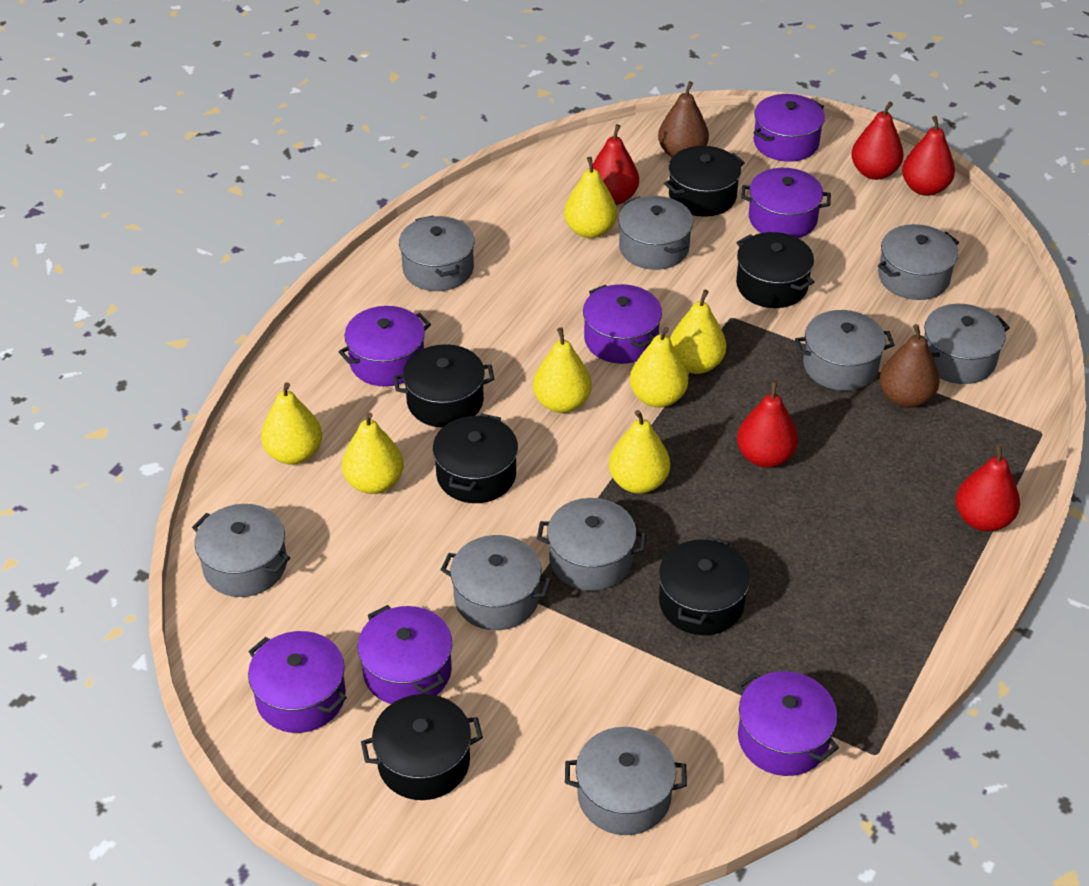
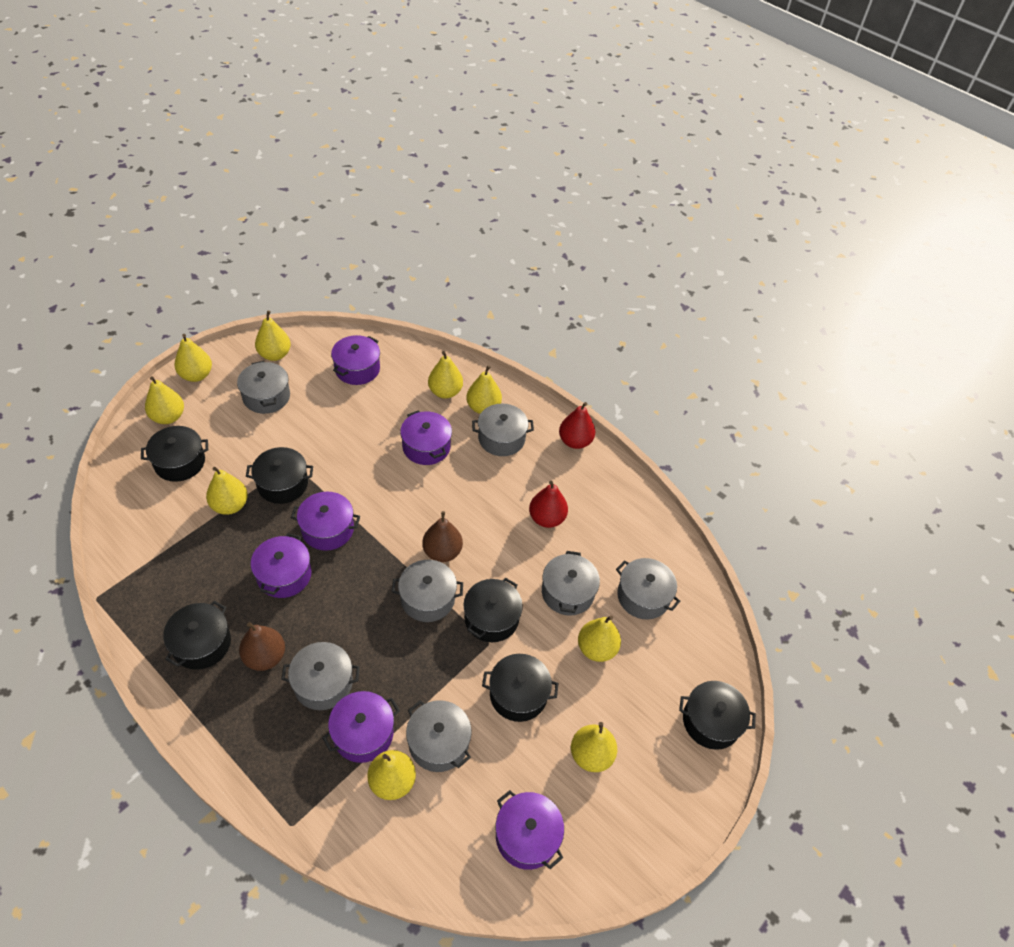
grey pot: [192,504,290,597] [399,215,475,291] [441,535,552,630] [537,498,647,591] [565,727,687,835] [618,196,693,270] [795,310,894,391] [878,224,959,300] [924,304,1010,384] = 9 -> [237,361,290,414] [281,642,360,710] [392,560,463,622] [406,700,472,772] [472,404,534,456] [542,551,600,616] [616,558,680,619] = 7
purple pot: [248,631,347,733] [339,306,431,386] [358,605,452,704] [583,284,662,364] [737,671,839,776] [741,168,831,238] [754,94,825,162] = 7 -> [250,533,312,598] [291,492,360,551] [322,691,400,763] [331,335,380,385] [400,410,452,465] [496,790,564,870] = 6
red pear: [593,124,639,205] [737,381,798,468] [851,102,904,180] [902,116,955,196] [956,444,1020,532] = 5 -> [529,481,568,528] [559,402,595,449] = 2
yellow pear: [261,382,322,465] [342,412,404,494] [533,328,592,413] [564,157,617,238] [609,410,670,494] [630,327,688,408] [670,290,726,374] = 7 -> [145,376,184,424] [174,334,212,382] [206,467,248,515] [255,311,291,361] [367,750,416,800] [428,351,463,399] [466,365,502,414] [571,722,617,772] [578,615,621,662] = 9

